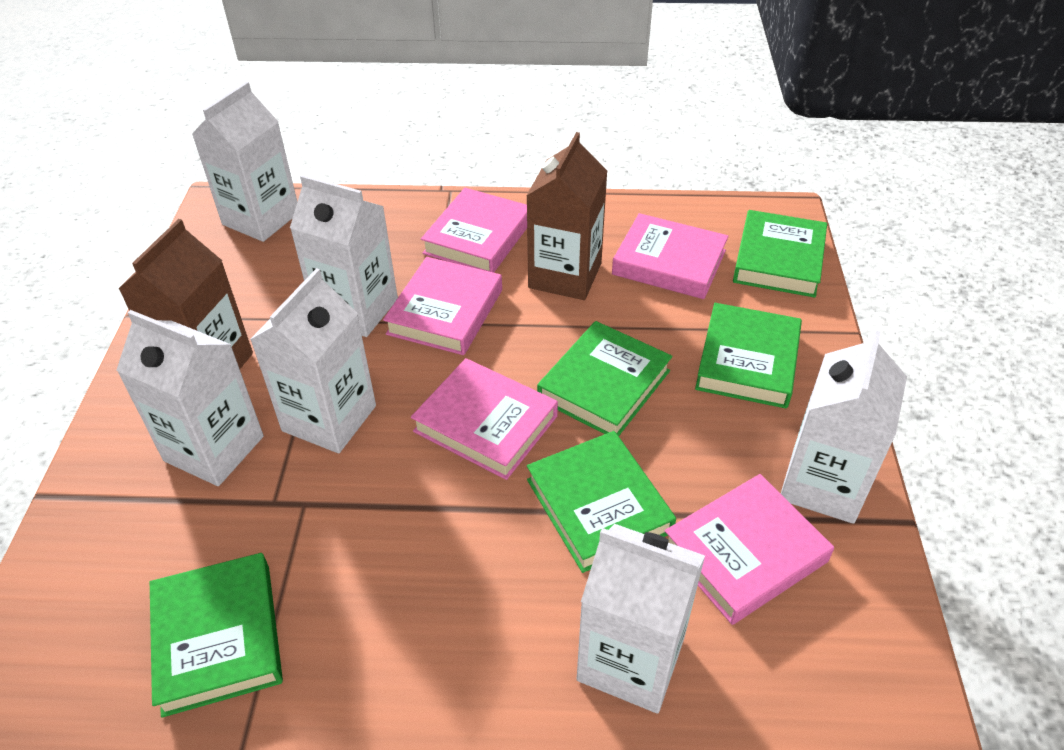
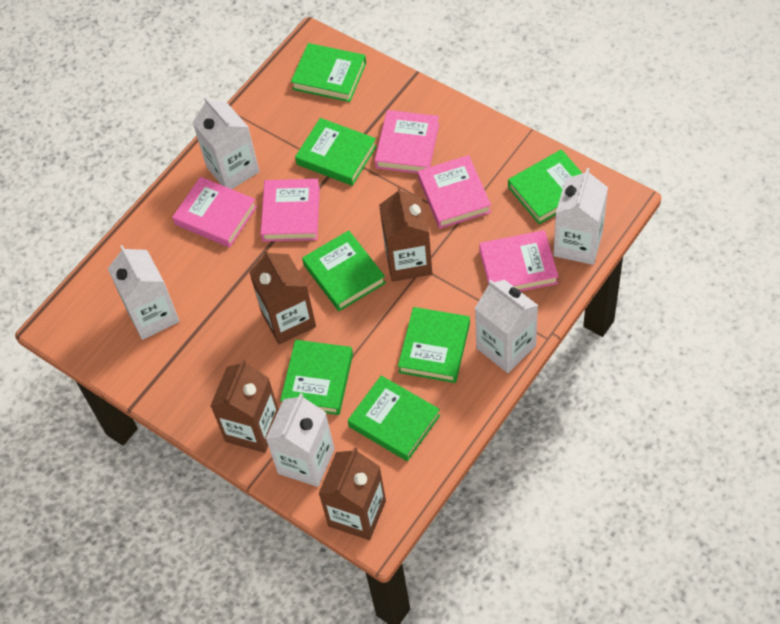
brown carton: [118,219,253,369] [526,132,607,300] = 2 -> [210,359,279,453] [249,249,316,344] [318,447,386,540] [379,186,432,282] = 4
green book: [150,553,283,718] [527,431,676,573] [537,321,672,436] [695,303,802,409] [733,210,827,298] = 5 -> [280,340,353,415] [291,43,366,102] [295,118,377,186] [302,230,386,311] [348,375,440,461] [398,307,470,383] [508,149,582,224] = 7
white carton: [116,310,264,486] [192,81,297,242] [250,268,376,453] [290,174,398,337] [577,524,705,714] [781,331,907,524] = 6 -> [108,245,180,340] [192,97,260,189] [266,393,335,487] [475,280,538,373] [553,168,608,265] = 5

